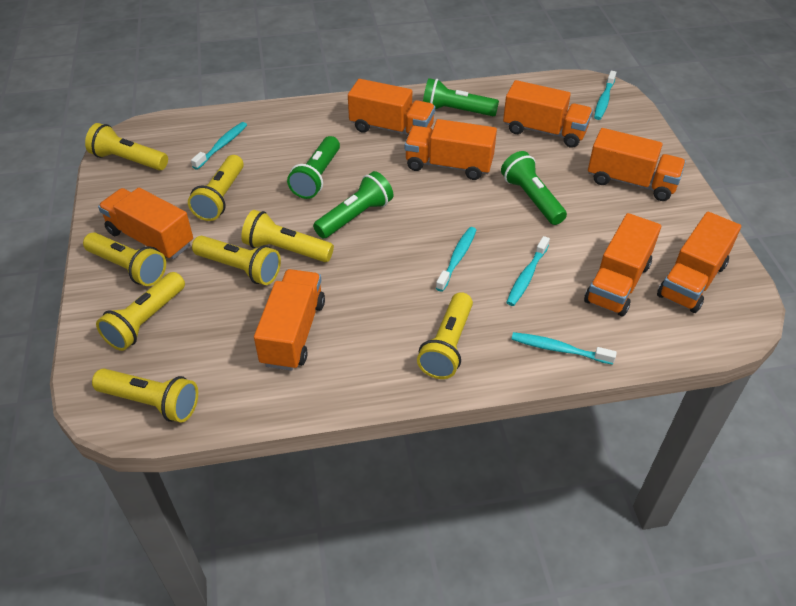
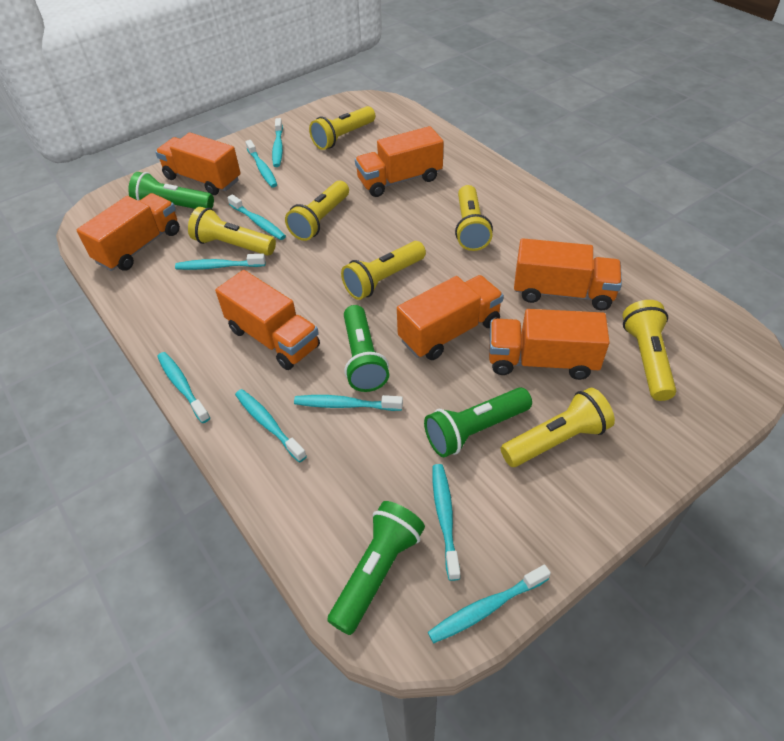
orange truck: [98,188,193,259] [254,269,325,371] [348,79,435,135] [405,119,497,180] [503,80,593,148] [584,213,661,317] [588,128,686,201] [657,212,741,313] = 8 -> [77,193,180,271] [155,132,241,195] [215,270,320,370] [355,126,444,197] [397,275,504,360] [489,309,610,380] [514,238,622,310] = 7
turquoise toothbrush: [191,122,247,170] [436,227,476,292] [506,236,550,306] [511,332,617,365] [594,71,616,120] = 5 -> [157,352,210,423] [175,254,266,270] [227,194,286,240] [235,389,307,462] [245,140,277,188] [272,118,283,167] [294,395,403,411] [428,565,551,643] [433,464,460,581] = 9
yellow flashlight: [83,232,166,286] [85,123,168,170] [92,368,198,423] [96,272,185,351] [188,155,244,221] [192,236,281,285] [241,210,334,262] [417,292,473,379] = 8 -> [188,207,276,256] [285,181,349,241] [309,106,375,150] [341,241,426,300] [455,185,493,251] [501,388,615,467] [623,300,676,401] = 7

